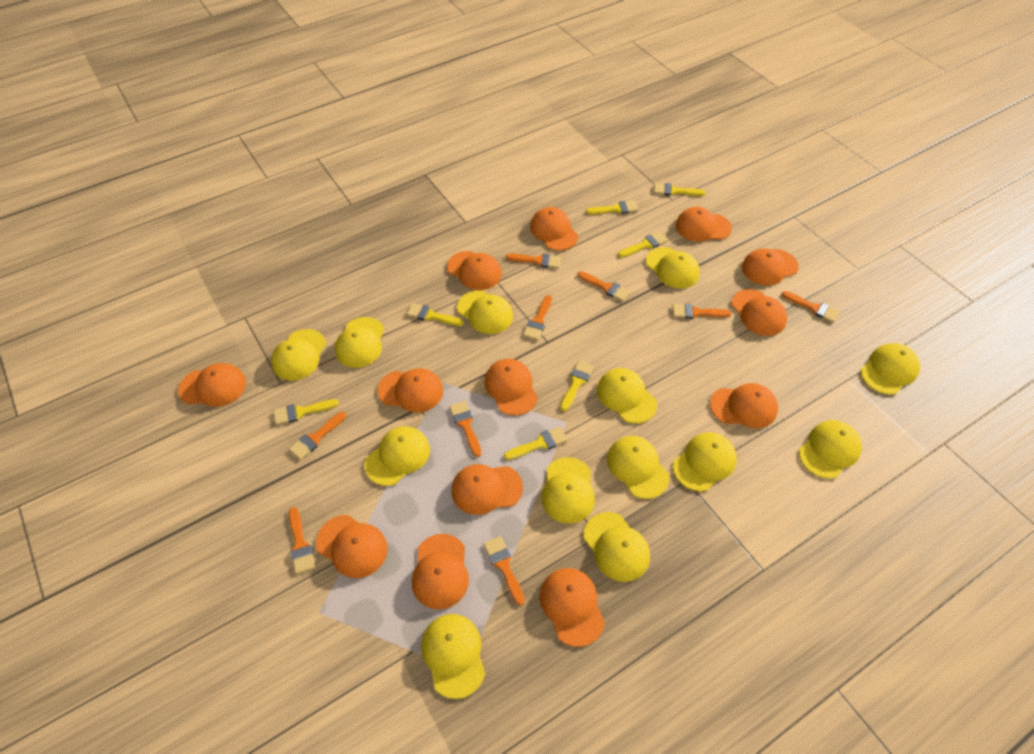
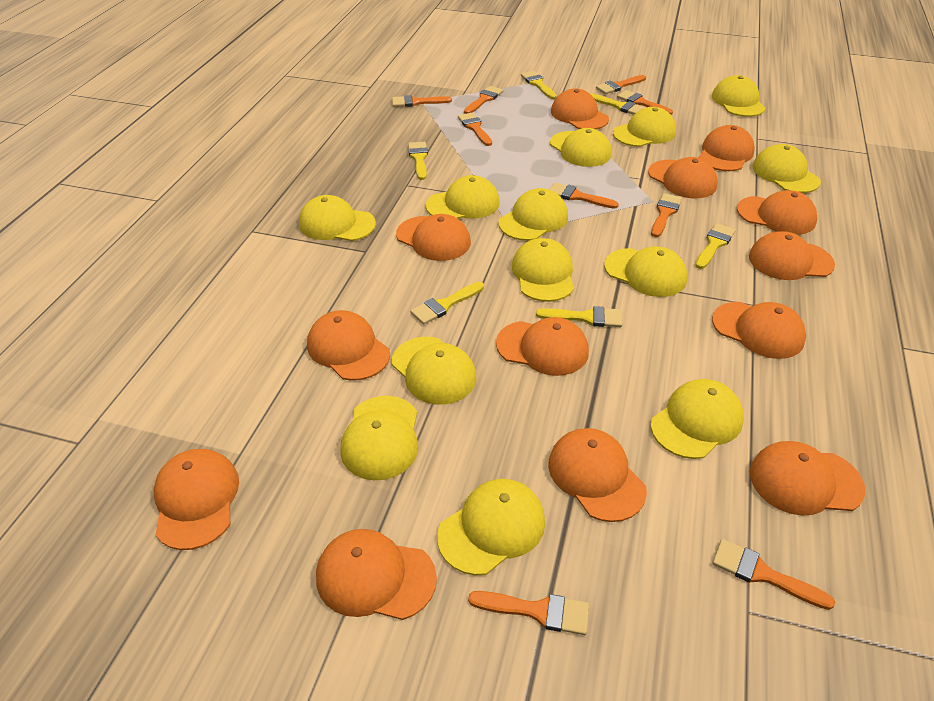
yellow brush: [273,399,339,425] [407,303,464,326] [504,426,568,460] [560,360,594,412] [586,201,638,214] [618,232,668,258] [654,183,705,196] = 7 -> [408,142,428,180] [410,282,484,325] [521,71,557,99] [536,306,622,327] [591,94,646,115] [695,223,736,269] = 6

